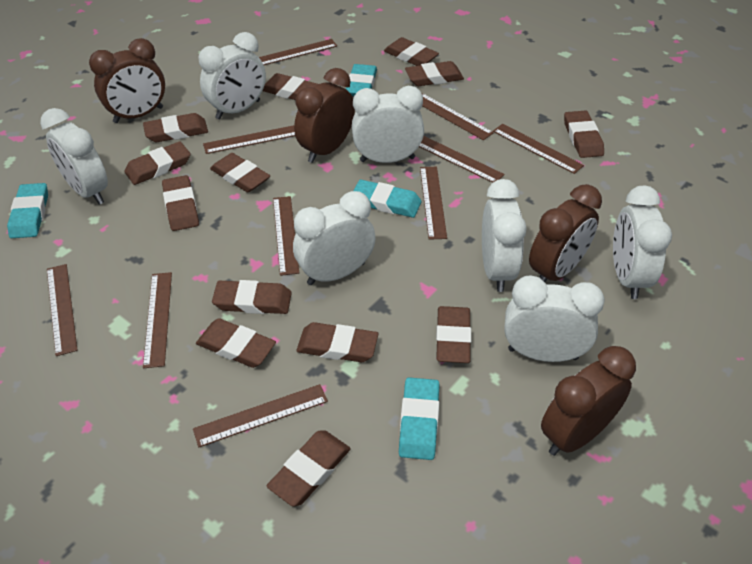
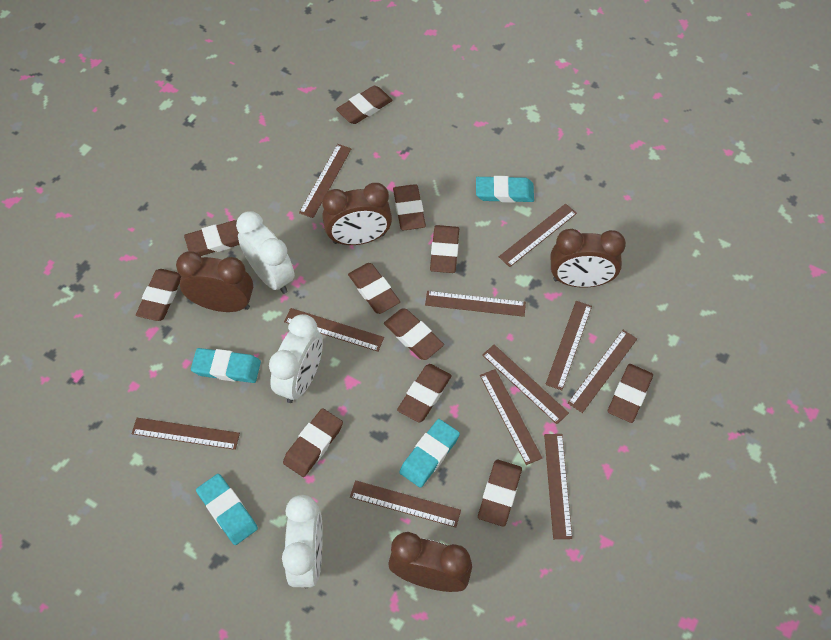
brown eraser: [124,141,190,185] [143,113,208,142] [162,175,199,231] [196,318,276,368] [210,153,270,193] [212,280,292,314] [263,73,318,100] [267,430,351,507] [296,322,378,362] [384,37,439,66] [405,61,464,86] [436,306,471,363] [564,110,604,158] = 13 -> [136,269,181,321] [184,220,240,256] [283,408,343,477] [336,86,393,124] [348,263,400,314] [384,309,444,360] [393,184,426,230] [397,364,452,423] [430,225,459,273] [478,459,522,527] [608,364,653,423] = 11
brown ruler: [47,264,78,356] [143,272,172,368] [193,384,328,447] [203,125,295,154] [259,39,337,65] [273,196,299,276] [419,136,505,183] [420,167,447,240] [422,93,494,140] [493,124,584,174] = 10 -> [132,418,240,450] [284,308,384,352] [299,144,352,218] [350,480,461,528] [425,291,526,317] [480,369,542,465] [482,344,569,424] [499,204,577,267] [544,434,572,539] [545,301,592,390] [568,330,637,413] = 11
white clock: [40,108,108,205] [198,32,266,119] [293,191,376,285] [352,86,424,163] [482,179,527,292] [504,275,605,362] [613,185,672,299] = 7 -> [236,211,295,294] [269,314,323,403] [282,495,323,588] = 3

